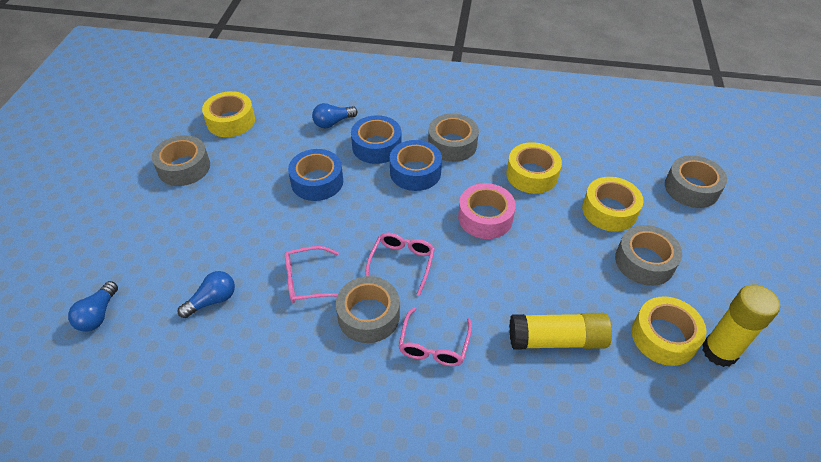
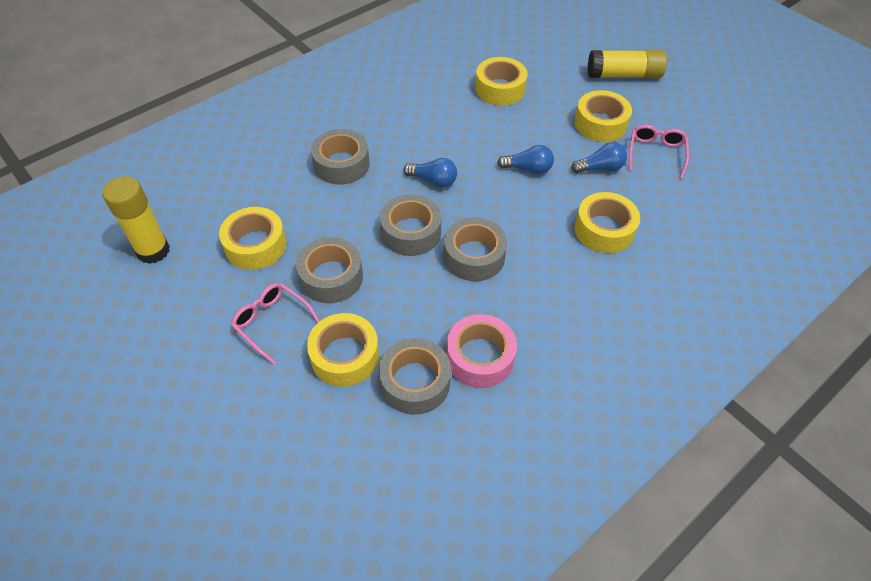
blue tape: [288,149,343,201] [351,115,402,164] [390,140,442,191] = 3 -> none = 0
pink glasses: [285,246,339,303] [365,233,435,296] [399,307,472,366] = 3 -> [231,283,320,365] [629,125,689,179] = 2
yellow tape: [202,91,255,137] [506,142,562,194] [582,177,644,232] [632,297,707,366] = 4 -> [219,207,287,270] [307,313,379,387] [475,57,528,106] [574,90,632,142] [575,192,640,253] = 5

